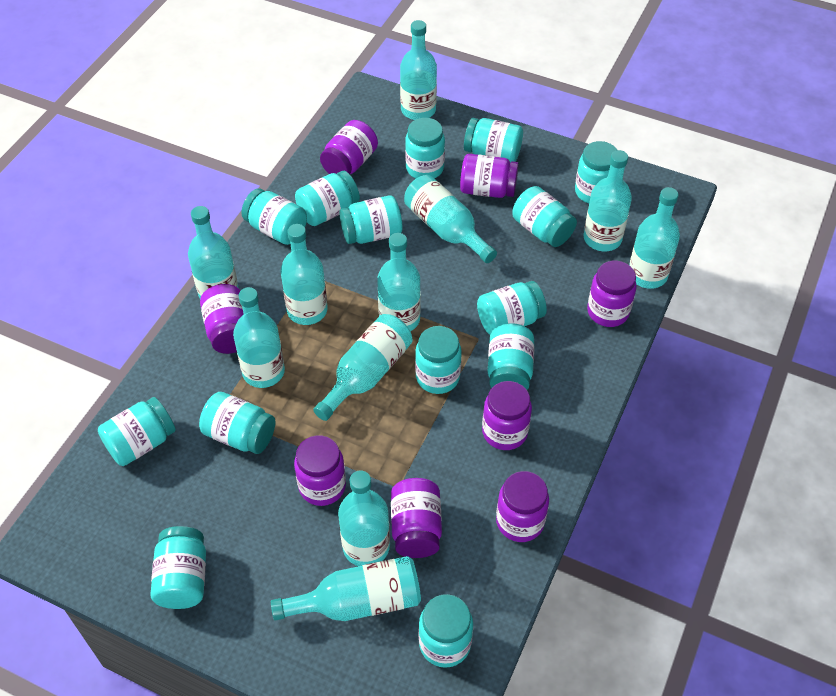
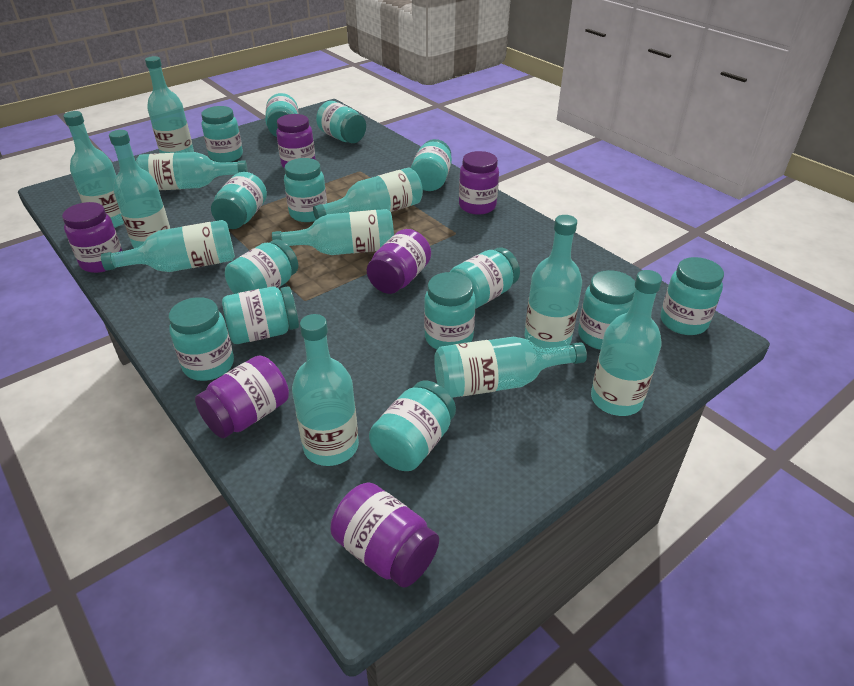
purple jar: [200,284,244,354] [294,435,346,506] [320,120,378,174] [391,478,442,558] [460,154,519,198] [482,381,532,450] [496,471,549,542] [587,261,637,327] = 8 -> [62,202,122,273] [195,355,289,438] [276,114,316,169] [331,482,439,588] [367,229,431,294] [459,151,499,215] = 6

